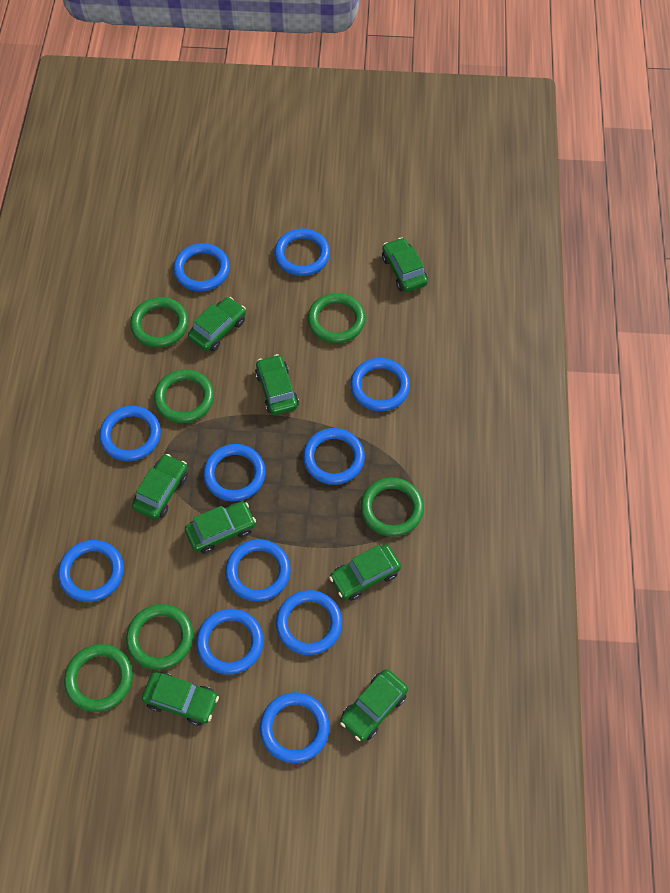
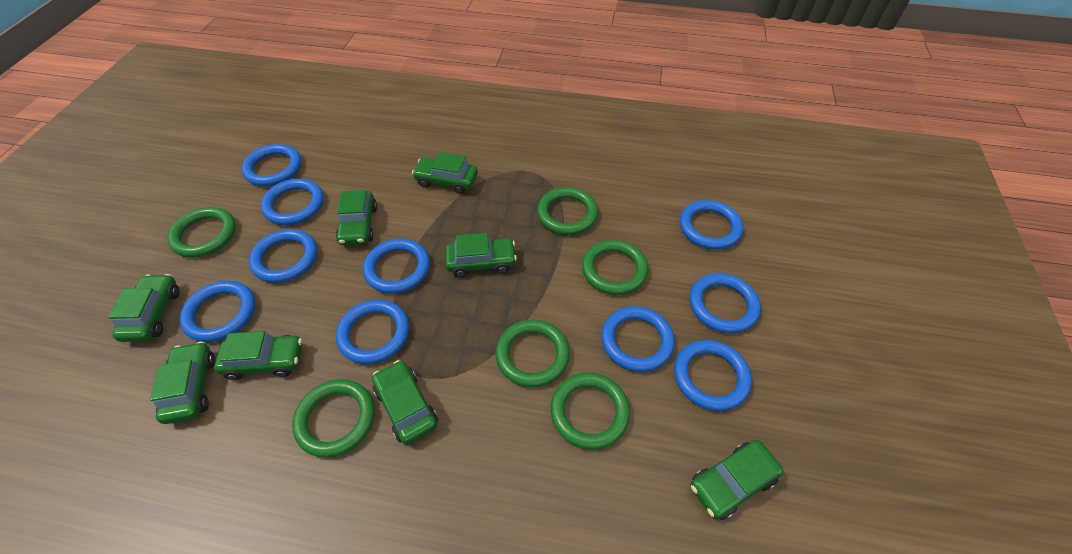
blue ring: [58,540,124,602] [99,406,161,461] [173,243,230,291] [196,609,263,675] [203,444,266,501] [225,539,291,602] [260,692,330,763] [274,229,330,276] [276,590,342,655] [303,428,365,485] [350,358,410,411] = 11 -> [180,281,255,342] [242,144,302,186] [249,229,317,283] [261,179,324,225] [336,300,409,364] [363,239,430,294] [601,306,675,372] [674,340,752,411] [680,200,743,250] [689,273,761,334] = 10

